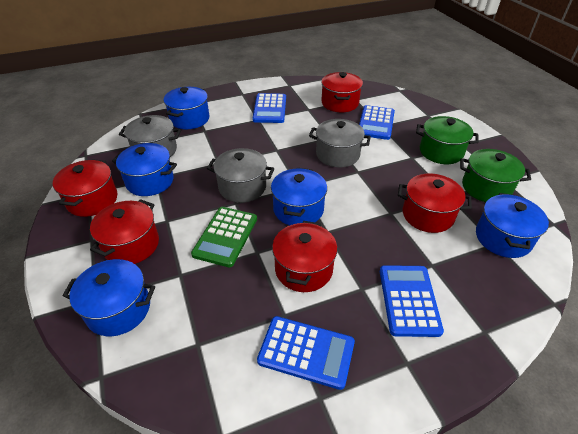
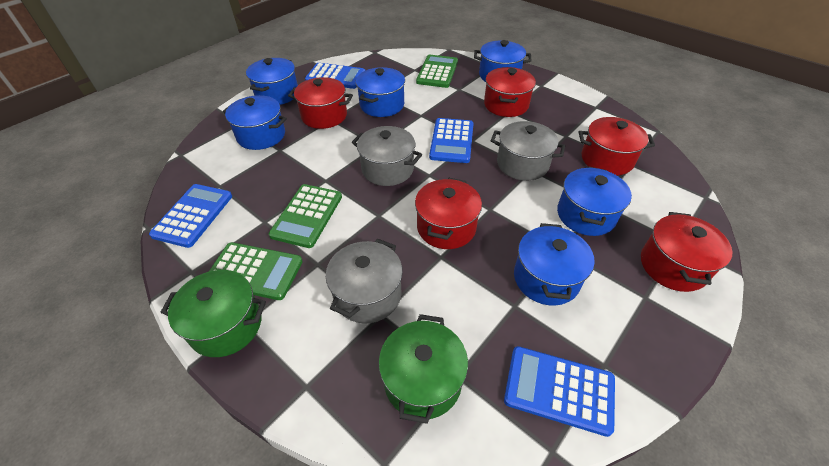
blue pot: [62,259,155,336] [112,143,177,196] [163,87,209,129] [271,168,327,225] [476,193,549,258] = 5 -> [223,95,287,150] [246,58,298,105] [356,67,405,117] [474,40,532,82] [514,223,595,306] [557,167,632,236] = 6
green calculator: [191,207,257,267] = 1 -> [209,242,303,300] [269,184,342,248] [416,55,458,88] = 3

